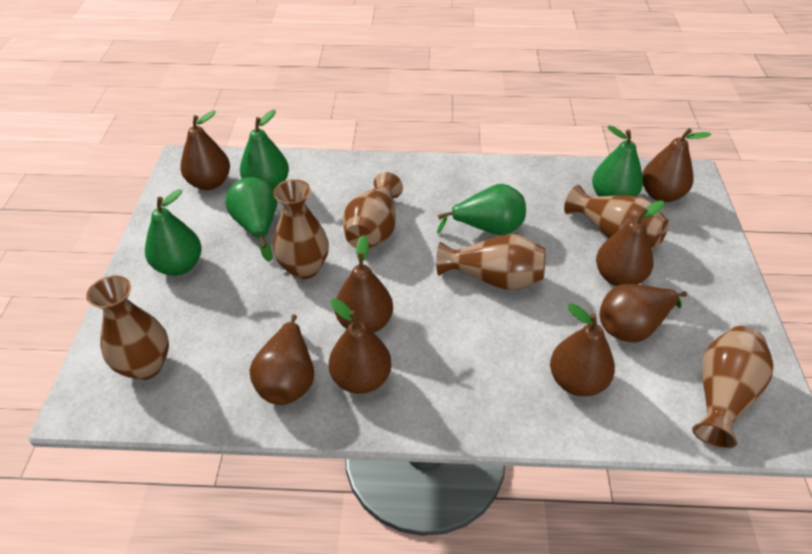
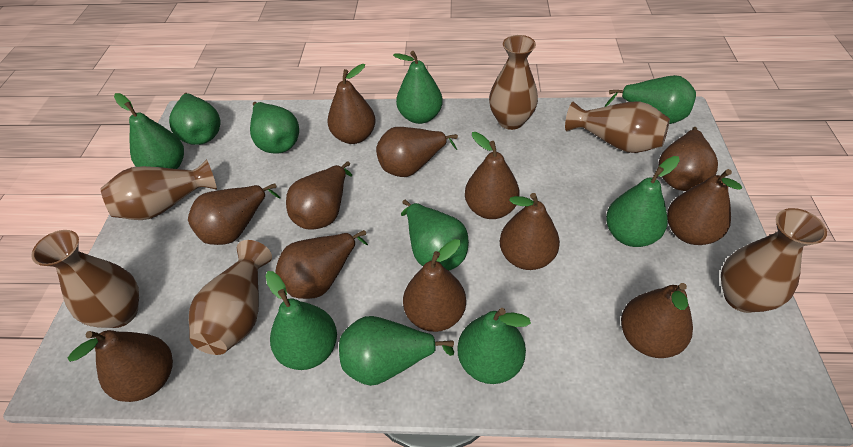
brown pear: [180,111,230,190] [249,314,314,405] [329,298,392,394] [335,235,393,333] [550,303,615,397] [596,200,664,286] [600,284,687,342] [642,128,712,202] = 8 -> [68,330,173,402] [188,183,280,245] [275,230,368,299] [286,161,352,230] [327,64,375,144] [376,127,458,177] [403,239,466,332] [465,132,520,219] [500,193,560,270] [621,283,693,358] [658,127,718,191] [667,169,742,245] = 12
green pear: [145,189,202,276] [225,177,277,262] [240,110,289,189] [437,184,526,235] [592,125,643,196] = 5 -> [114,93,184,169] [169,93,220,145] [250,102,299,154] [265,271,337,370] [339,316,454,386] [393,51,443,124] [401,200,469,271] [457,308,531,384] [604,75,696,124] [606,156,680,247] = 10

